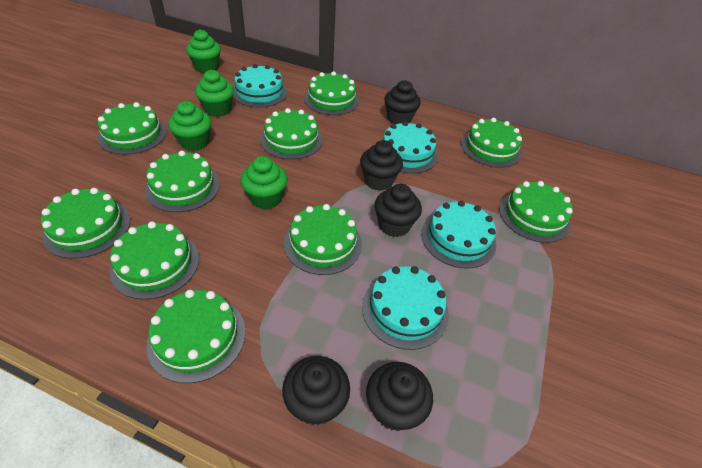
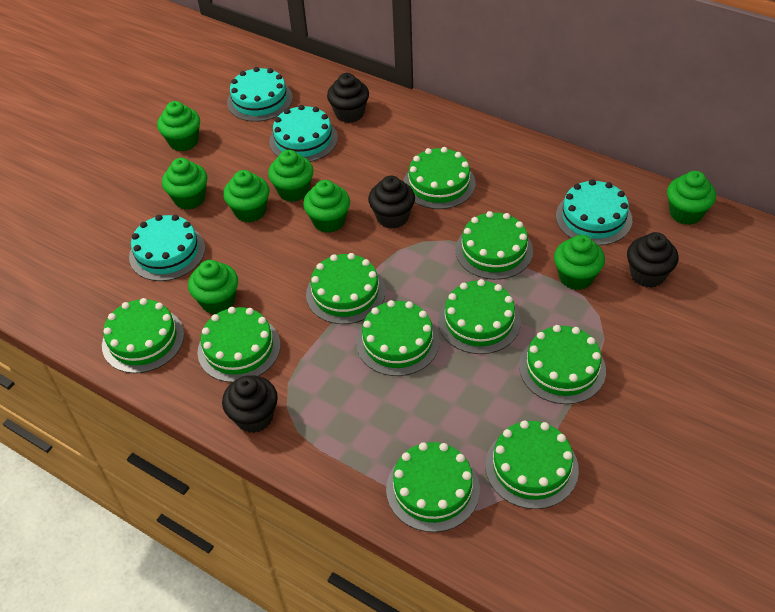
black cupcake: [282,356,350,425] [360,140,403,191] [366,362,433,431] [374,184,422,237] [384,80,421,124] = 5 -> [222,375,278,433] [327,73,369,123] [368,176,415,229] [627,232,678,288] = 4
green cupcake: [168,101,211,151] [186,29,221,73] [195,70,234,117] [241,156,288,209] = 4 -> [157,101,200,151] [162,158,207,210] [188,260,238,314] [223,170,270,223] [268,150,314,202] [303,180,350,233] [554,235,605,290] [667,171,716,225] = 8

